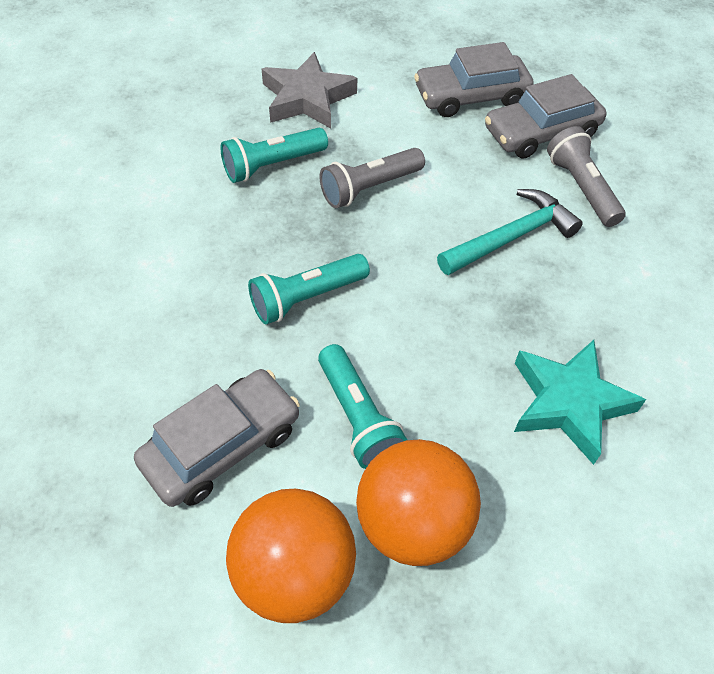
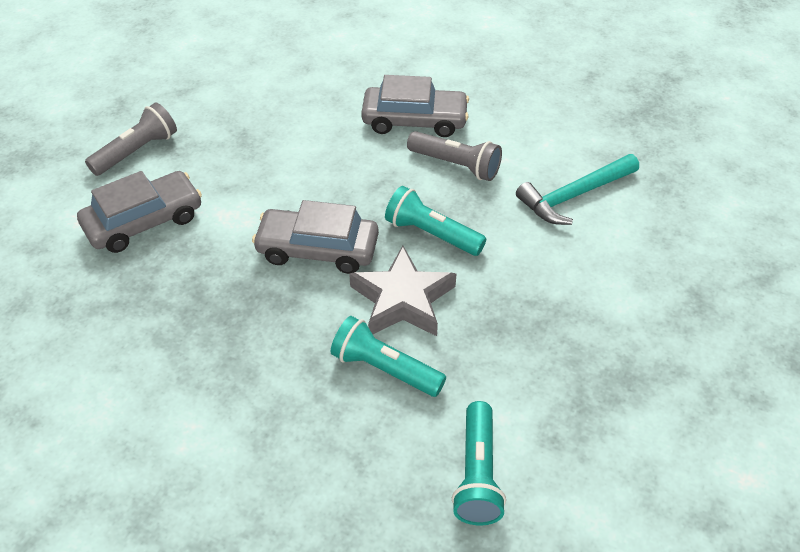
orange ball: [226,489,356,623] [356,439,481,566] = 2 -> none = 0
turquoise star: [514,340,646,465] = 1 -> none = 0

